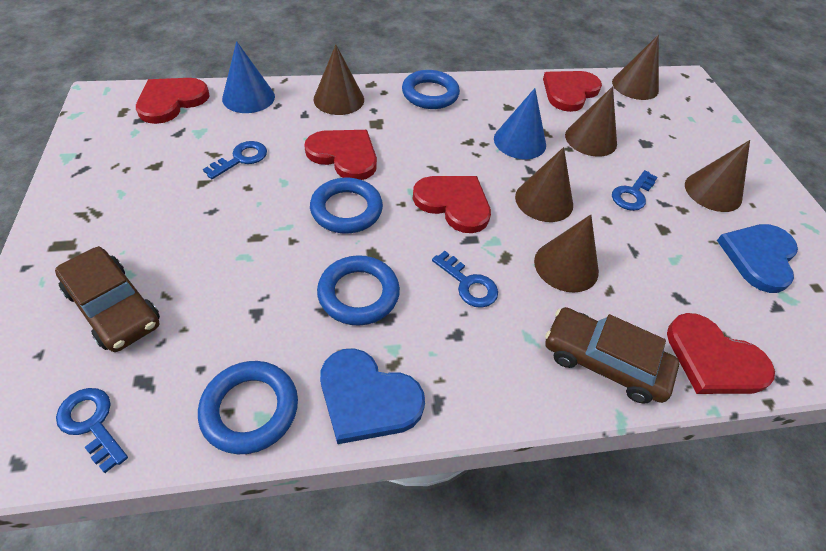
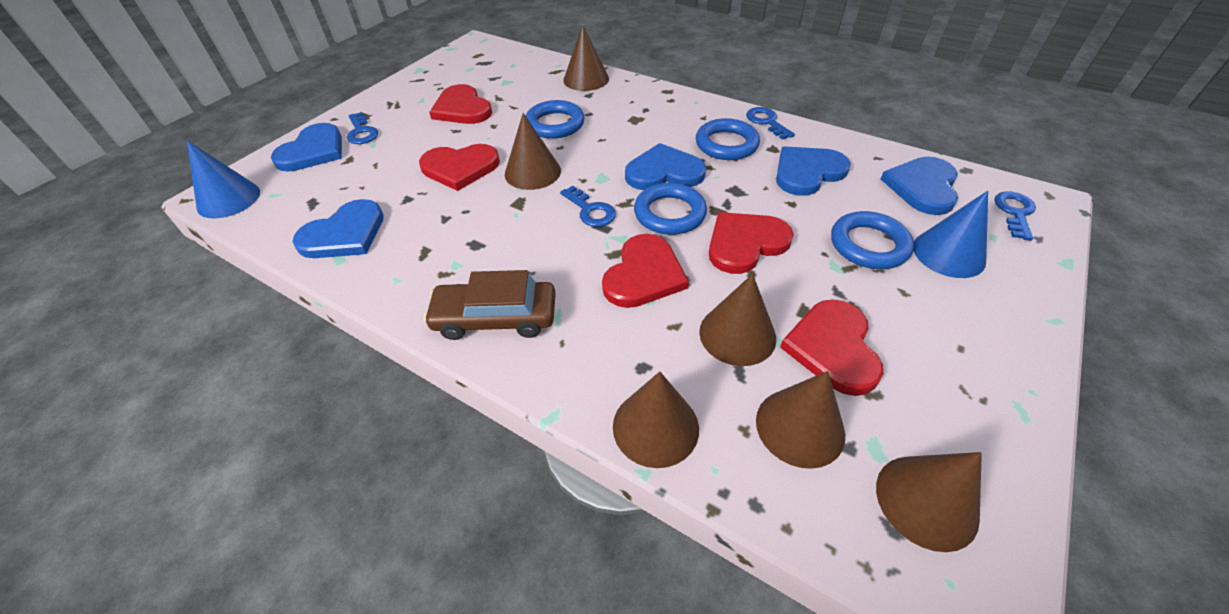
blue heart: [320,348,425,444] [717,224,798,293] = 2 -> [271,123,342,172] [292,199,384,258] [625,143,706,190] [776,146,851,196] [881,157,958,215] = 5
brown car: [55,246,160,352] [545,307,679,404] = 2 -> [424,270,556,340] = 1

